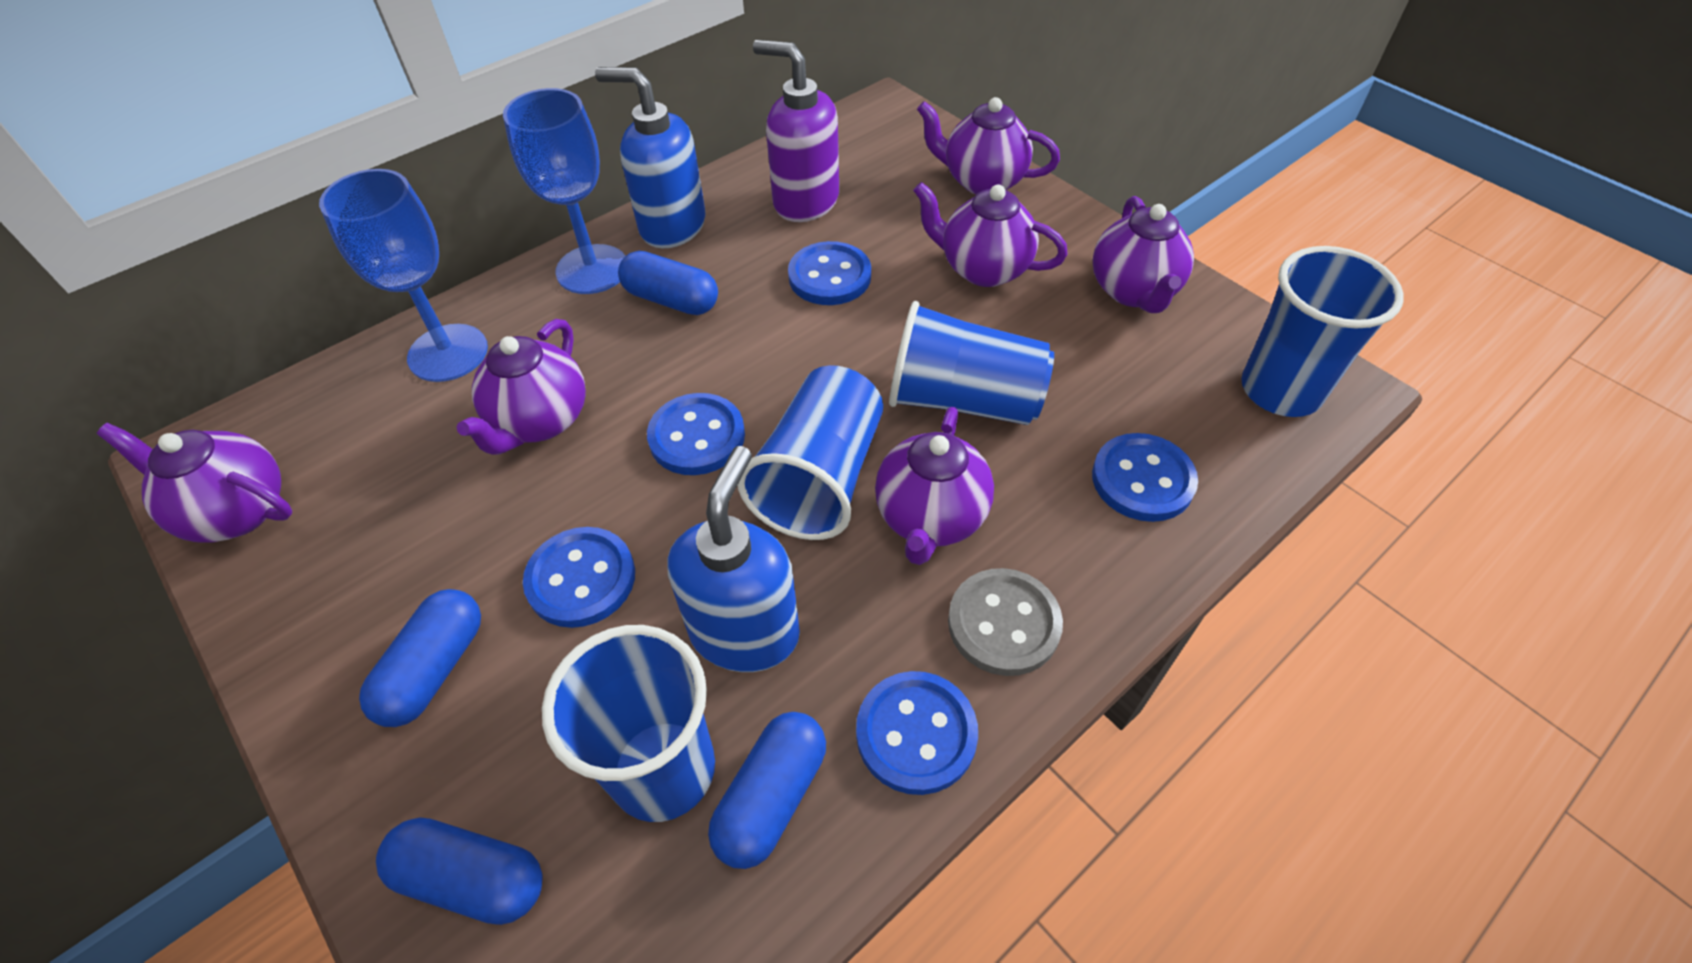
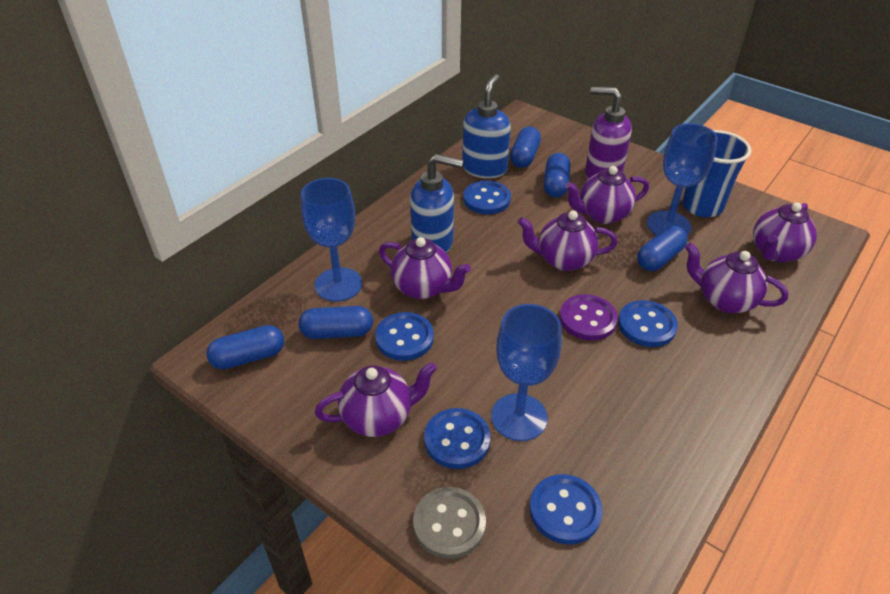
blue capsule: [359,589,481,727] [376,817,543,925] [618,251,718,315] [708,712,826,869] = 4 -> [206,325,284,370] [299,306,373,339] [510,127,541,168] [544,153,571,198] [637,226,687,271] = 5
blue cup: [542,625,715,822] [738,365,883,540] [889,301,1054,425] [1241,246,1404,417] = 4 -> [682,130,752,217] = 1
blue goblet: [319,169,488,382] [503,88,626,294] = 2 -> [301,178,362,302] [491,304,562,441] [647,123,718,235] = 3
purple button: none = 0 -> [560,294,618,341] = 1

